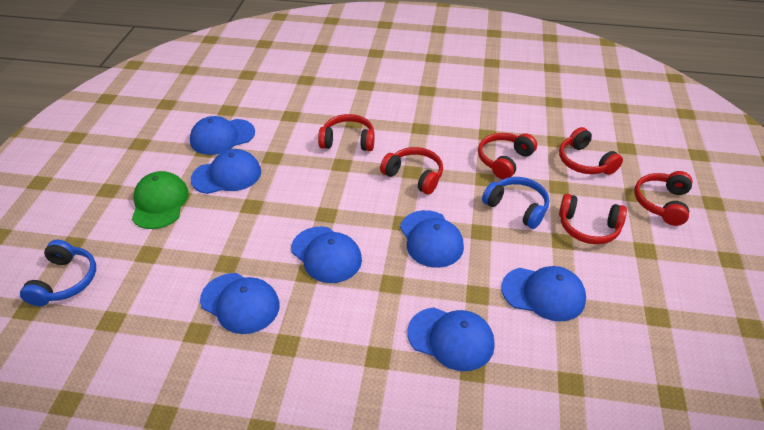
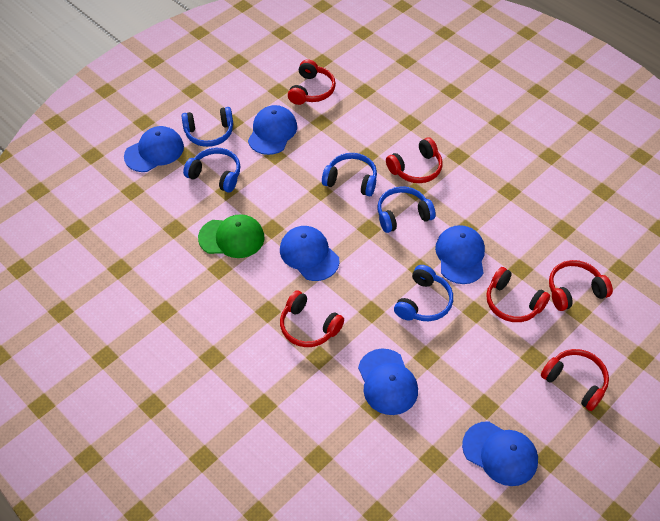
blue cap: [190,116,255,155] [191,149,261,194] [200,273,280,334] [291,227,362,283] [400,210,464,268] [407,307,495,371] [501,266,586,322] = 7 -> [124,126,184,172] [248,105,297,155] [280,226,340,281] [358,349,418,415] [435,225,485,284] [462,421,538,486] = 6
blue headphones: [20,240,96,306] [482,177,549,229] = 2 -> [181,107,233,147] [183,148,240,193] [322,153,377,196] [378,186,436,233] [394,265,453,321] = 5

